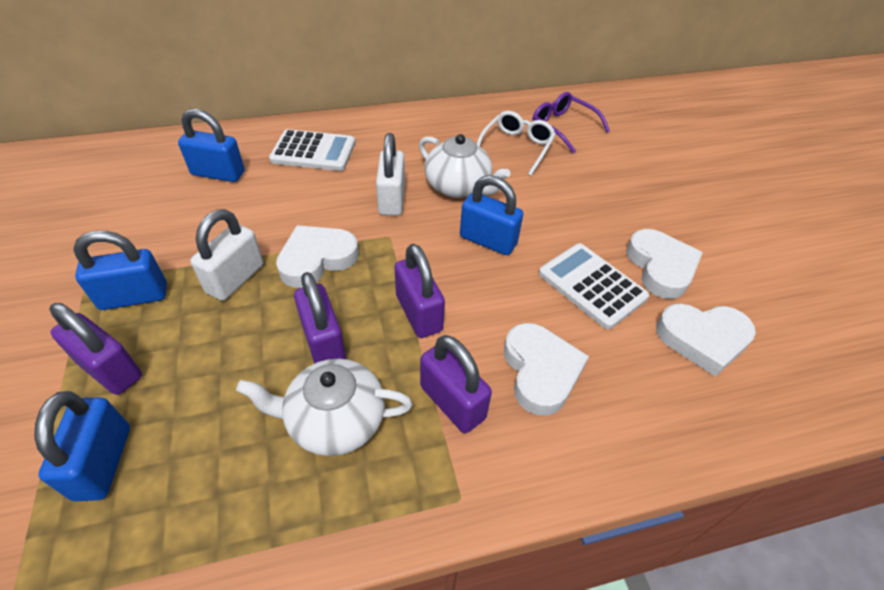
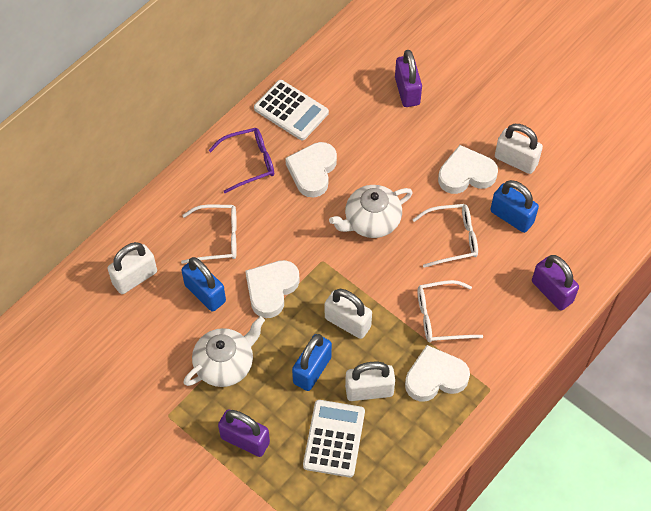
blue padlock: [34,391,130,501] [73,231,167,310] [178,109,245,182] [460,175,523,255] = 4 -> [182,257,226,312] [292,334,332,391] [490,180,539,233] = 3
purple padlock: [49,303,142,395] [294,272,346,364] [394,244,445,338] [420,335,492,433] = 4 -> [218,409,270,457] [395,50,422,107] [532,255,579,311] = 3
white glasses: [477,111,556,176] = 1 -> [181,205,237,264] [412,204,478,268] [418,280,483,342] = 3
white padlock: [190,209,263,301] [376,133,405,216] = 2 -> [107,242,157,294] [325,289,372,339] [345,362,395,401] [495,124,543,174] = 4

